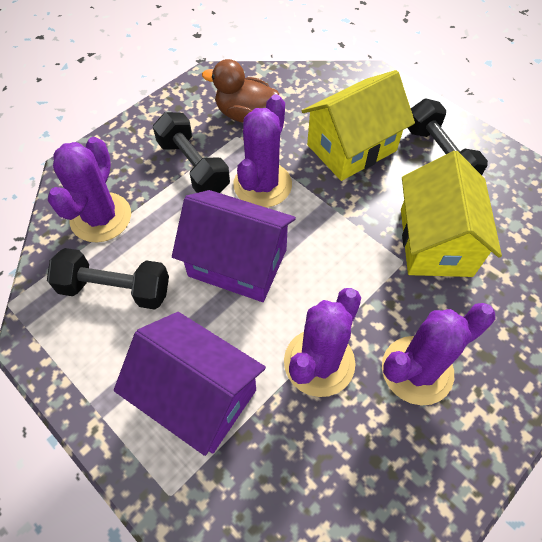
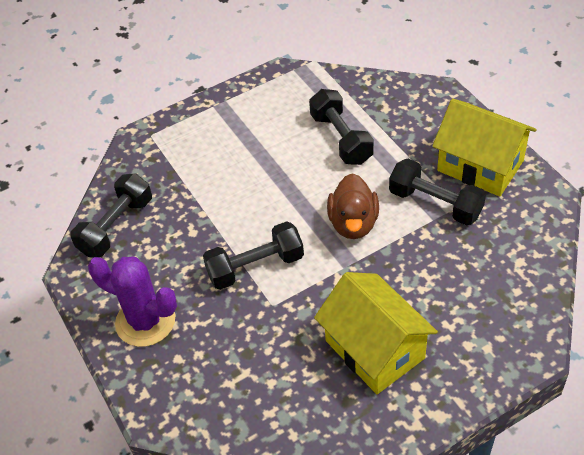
black dumbbell: [47,248,169,310] [153,112,230,193] [408,99,488,175] = 3 -> [70,173,152,257] [203,221,304,290] [309,89,374,165] [389,159,486,225] = 4
purple cactus: [48,137,131,242] [233,94,292,208] [284,288,361,397] [382,303,496,405] = 4 -> [88,257,177,347] = 1
purple house: [114,312,266,456] [172,190,296,302] = 2 -> none = 0

